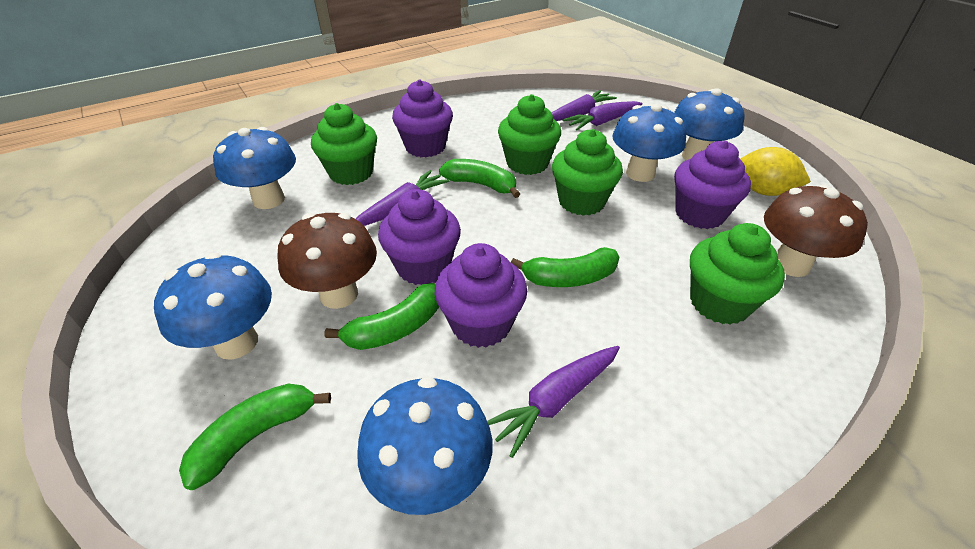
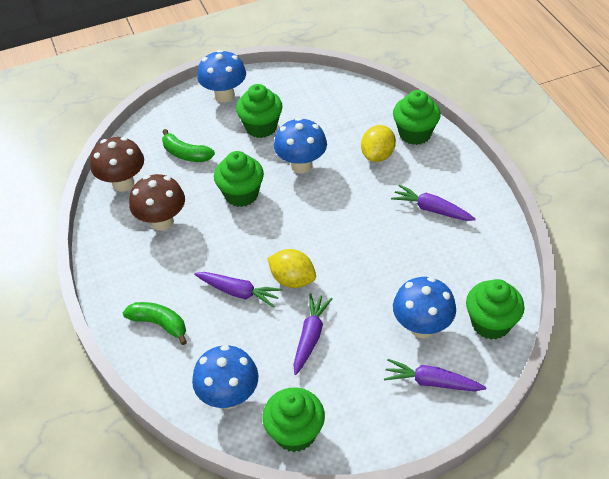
blue mushroom: [154,253,272,360] [213,127,296,209] [357,377,493,515] [612,104,686,182] [674,88,744,160] = 5 -> [192,345,259,409] [197,50,246,103] [274,117,327,173] [393,277,456,338] = 4
green banana: [179,384,331,490] [324,283,439,350] [439,159,520,198] [511,247,619,287] = 4 -> [123,302,187,345] [162,129,215,162] = 2
green cupcake: [311,103,377,185] [498,94,561,175] [552,129,623,216] [690,223,785,325] = 4 -> [214,151,264,207] [236,84,283,138] [262,388,325,452] [393,90,441,145] [466,279,524,339] = 5
purple cupcake: [378,189,461,285] [392,80,453,157] [435,243,527,348] [674,141,751,229] = 4 -> none = 0
yellow lemon: [740,147,811,196] = 1 -> [267,249,316,288] [361,125,396,162] = 2

